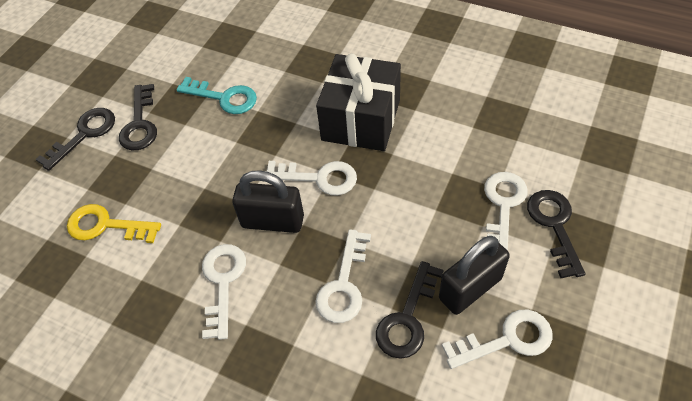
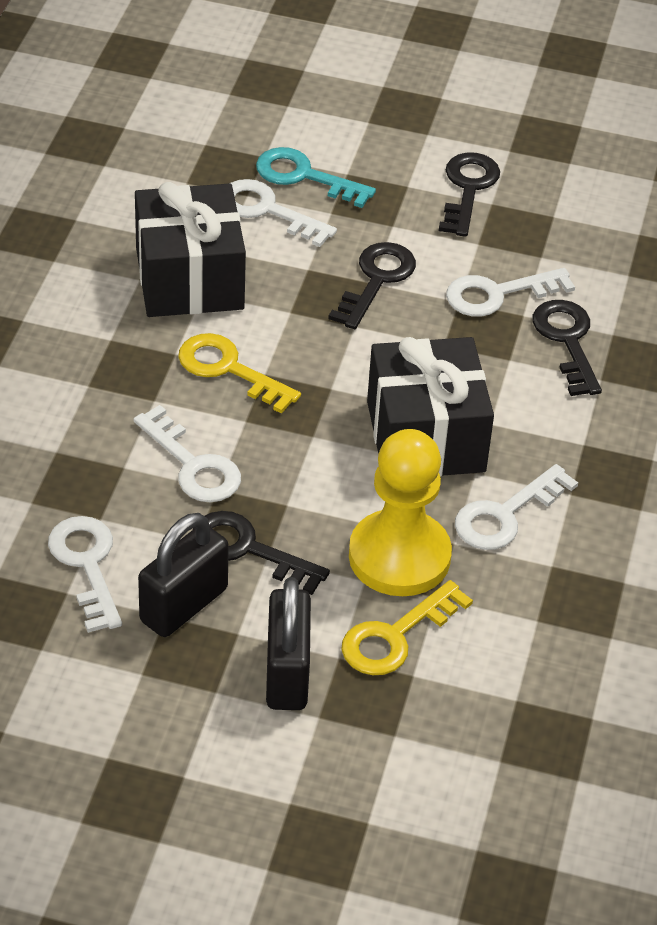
black gift: [316,53,401,151] = 1 -> [135,182,246,317] [367,337,494,477] = 2
yellow key: [67,204,161,243] = 1 -> [178,333,301,414] [341,580,473,675] = 2
yellow pawn: none = 0 -> [349,429,452,596] = 1

